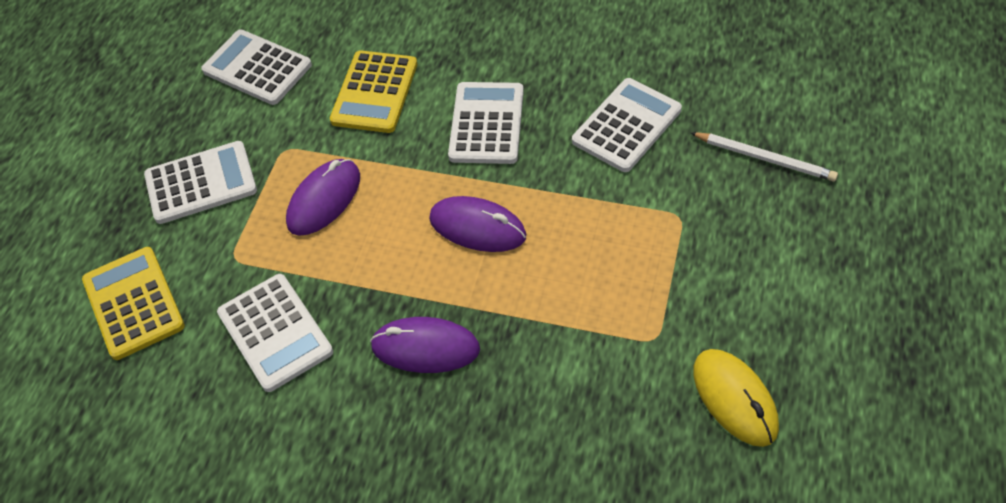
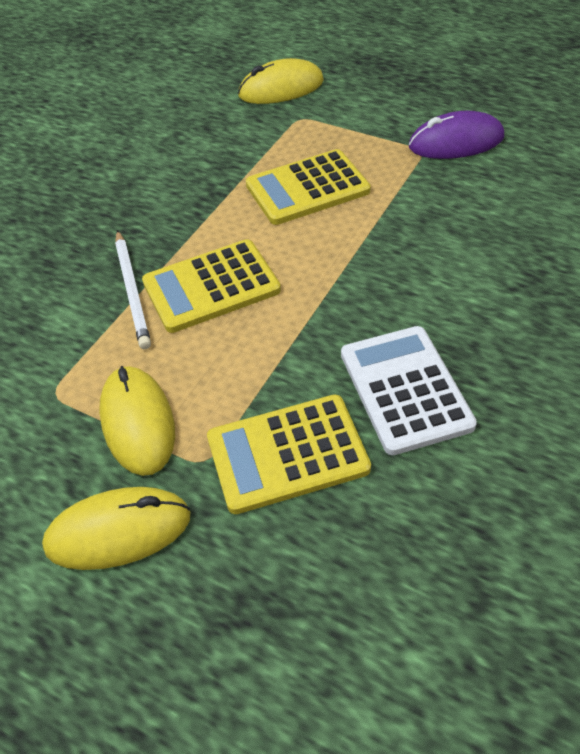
purple mouse: [286,159,360,236] [370,317,480,373] [429,196,526,252] = 3 -> [409,111,504,159] = 1
white calculator: [144,141,257,224] [201,30,312,105] [217,274,333,392] [448,82,524,164] [572,78,682,172] = 5 -> [341,326,477,455] = 1
yellow calculator: [82,247,185,360] [330,50,417,133] = 2 -> [142,239,281,333] [207,395,371,514] [246,149,371,225] = 3
yellow mouse: [693,349,779,447] = 1 -> [42,487,191,570] [99,366,175,476] [238,58,324,104] = 3

